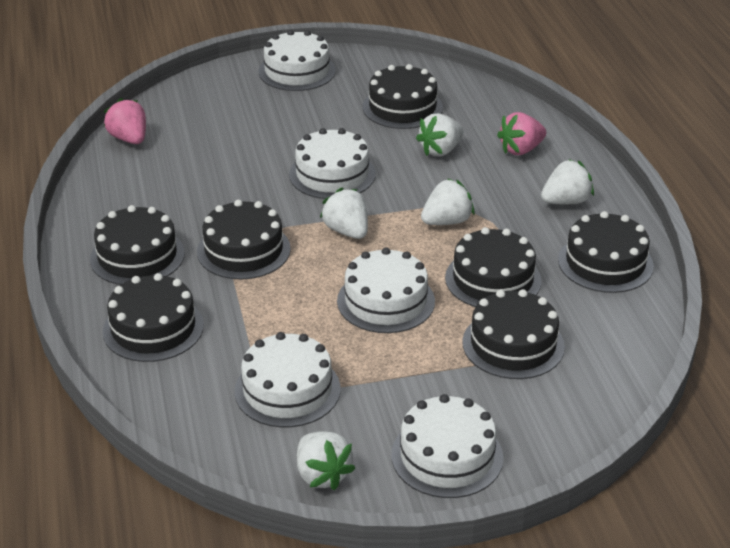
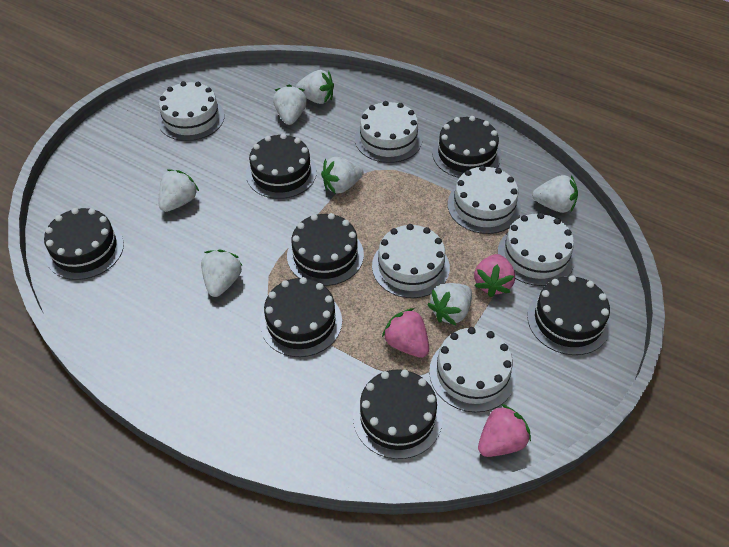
pink strawberry: [104,98,146,144] [497,112,546,155] = 2 -> [382,308,429,358] [474,254,515,297] [478,404,531,457] = 3
white cake: [235,332,340,427] [259,30,336,91] [289,128,376,199] [337,247,435,333] [391,394,503,498] = 5 -> [158,81,224,141] [355,101,423,163] [372,224,450,298] [429,327,516,412] [448,165,521,234] [498,213,575,286] = 6
white strawberry: [297,431,356,490] [320,188,368,239] [416,113,464,156] [421,178,474,225] [541,159,594,204] = 5 -> [159,170,199,212] [201,250,243,297] [273,85,307,125] [296,70,334,104] [321,157,364,194] [427,283,472,325] [532,175,578,213] = 7

